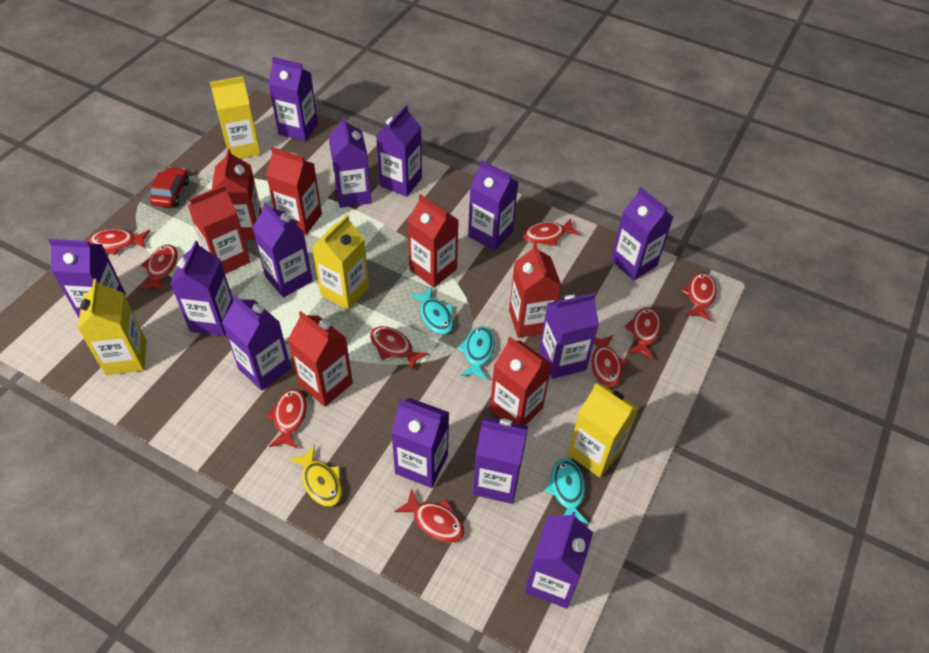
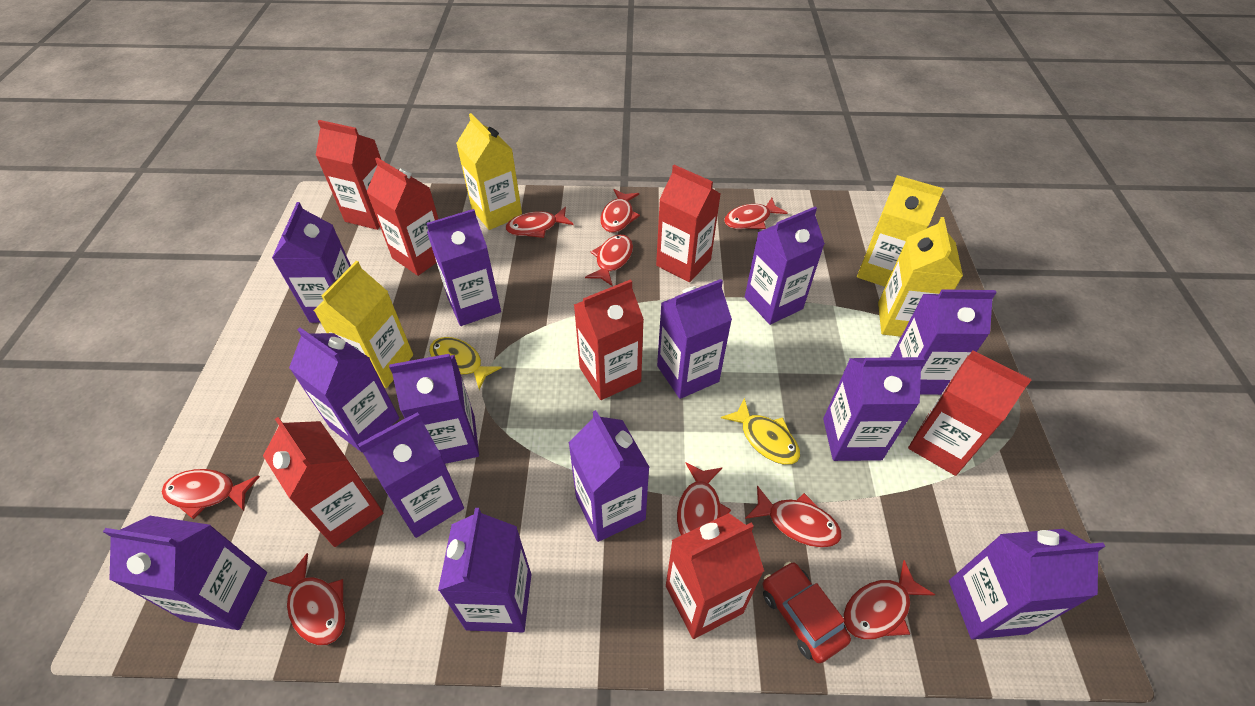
turquoise fish: [410,286,453,335] [457,326,495,380] [545,458,588,524] = 3 -> none = 0
yellow fish: [289,445,342,507] = 1 -> [429,337,502,390] [721,398,800,465] = 2

